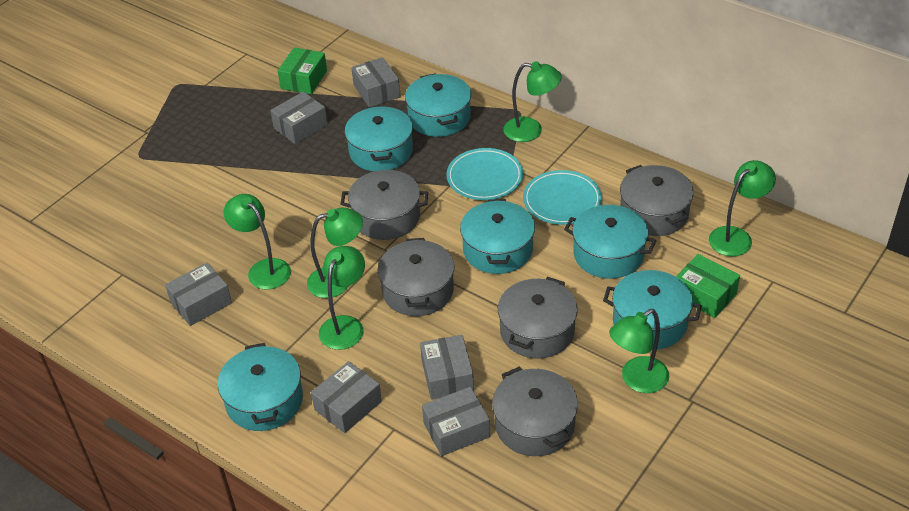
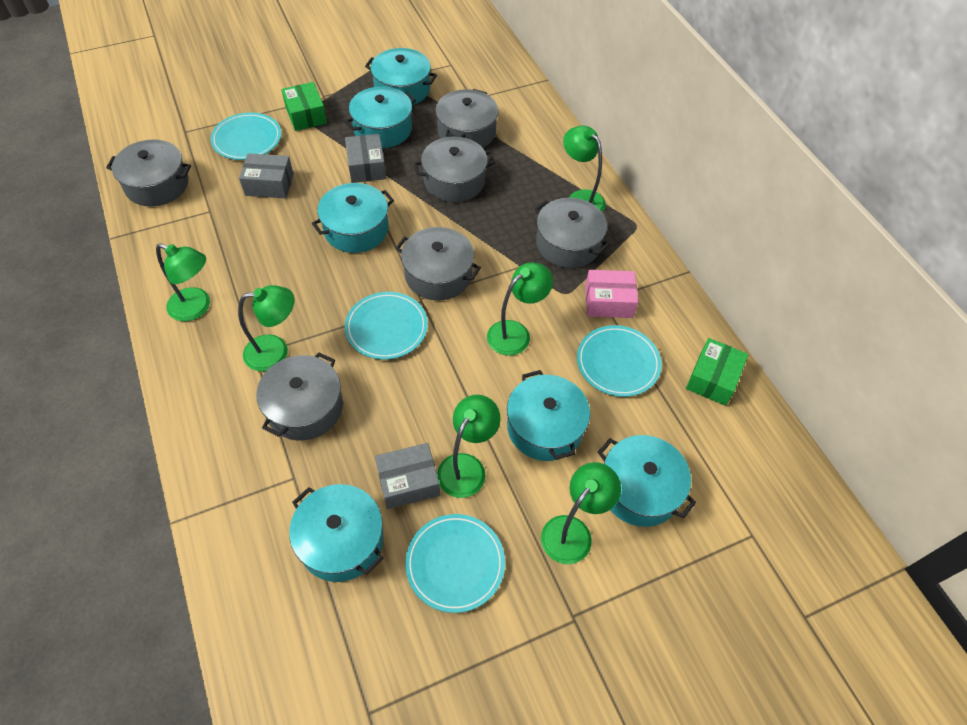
grey box: [165,263,232,326] [270,92,328,144] [311,361,382,433] [351,57,401,107] [420,335,474,400] [422,387,490,456] = 6 -> [239,153,293,198] [345,134,386,183] [375,443,440,509] = 3
grey pot: [340,170,428,240] [378,238,454,316] [492,367,578,456] [498,277,578,359] [620,165,694,236] = 5 -> [106,139,191,206] [256,352,343,441] [395,227,481,300] [414,136,495,202] [435,89,498,148] [535,198,609,268] = 6
pink box: none = 0 -> [585,270,638,318] = 1
turquoise plate: [447,148,523,200] [523,170,602,225] = 2 -> [210,112,281,160] [345,292,428,360] [405,514,505,613] [577,325,661,397] = 4

